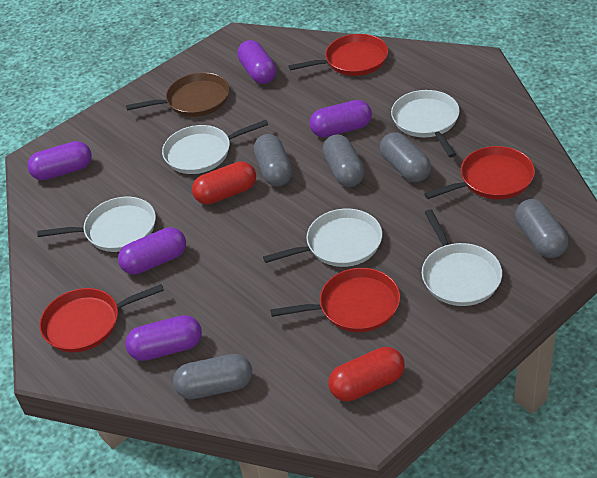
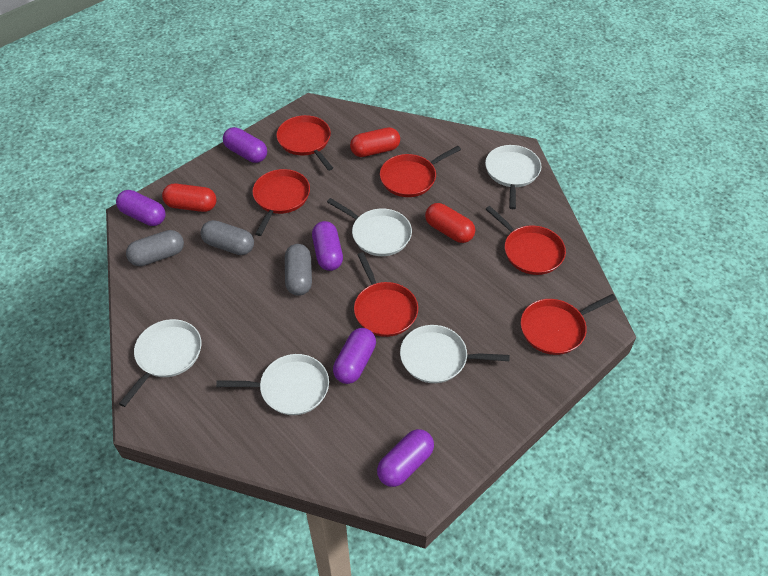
brown pan: [126,72,229,117] = 1 -> none = 0
grey capsule: [173,354,252,399] [254,134,292,186] [323,134,365,187] [380,132,431,182] [515,199,568,258] = 5 -> [126,230,184,266] [200,220,254,255] [285,244,312,296] = 3
red capsule: [192,161,256,205] [329,347,405,402] = 2 -> [162,184,217,212] [350,127,400,157] [425,203,475,243] = 3
red pan: [39,284,164,352] [270,268,400,332] [289,34,388,76] [424,146,535,199] = 4 -> [252,169,310,236] [277,115,333,171] [354,252,418,337] [380,146,461,197] [486,206,566,275] [521,294,616,355] = 6

